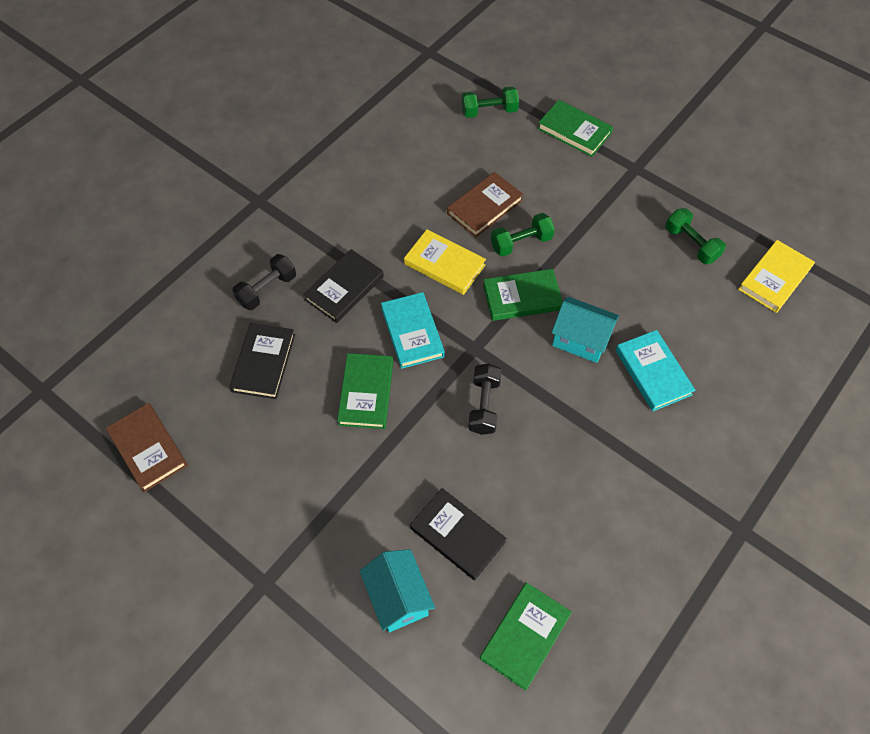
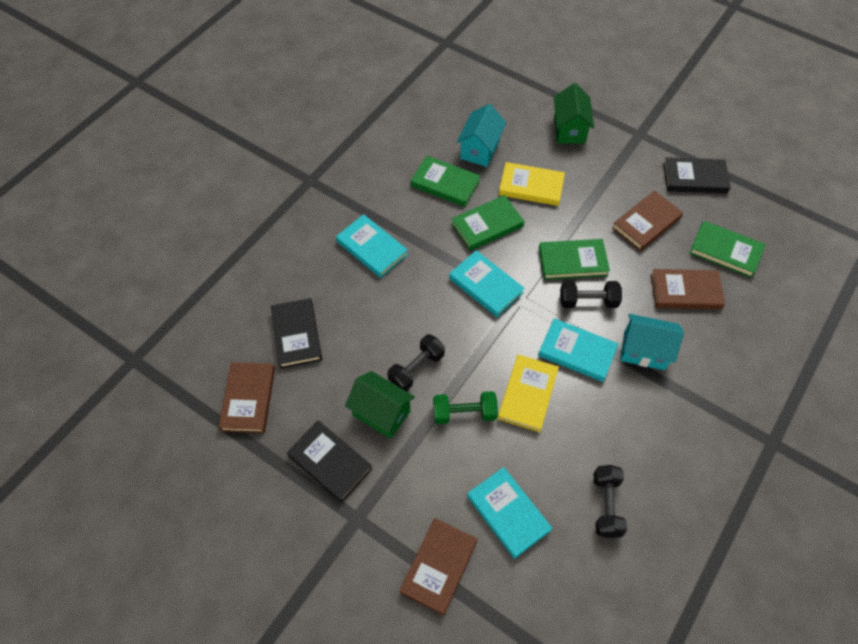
black dumbbell: [232,254,296,310] [468,363,502,435] = 2 -> [387,334,445,391] [560,281,622,308] [594,465,627,538] = 3
brown book: [106,403,188,492] [447,172,524,237] = 2 -> [219,362,275,433] [399,518,478,616] [612,190,683,251] [651,269,725,309] = 4
green dumbbell: [462,86,519,118] [491,213,555,257] [665,208,726,264] = 3 -> [433,391,498,424] = 1
green house: none = 0 -> [345,371,415,439] [554,83,594,144] = 2
turquoise book: [381,292,445,369] [616,330,696,411] = 2 -> [336,214,408,278] [449,250,525,317] [467,467,552,559] [538,318,618,382] = 4

